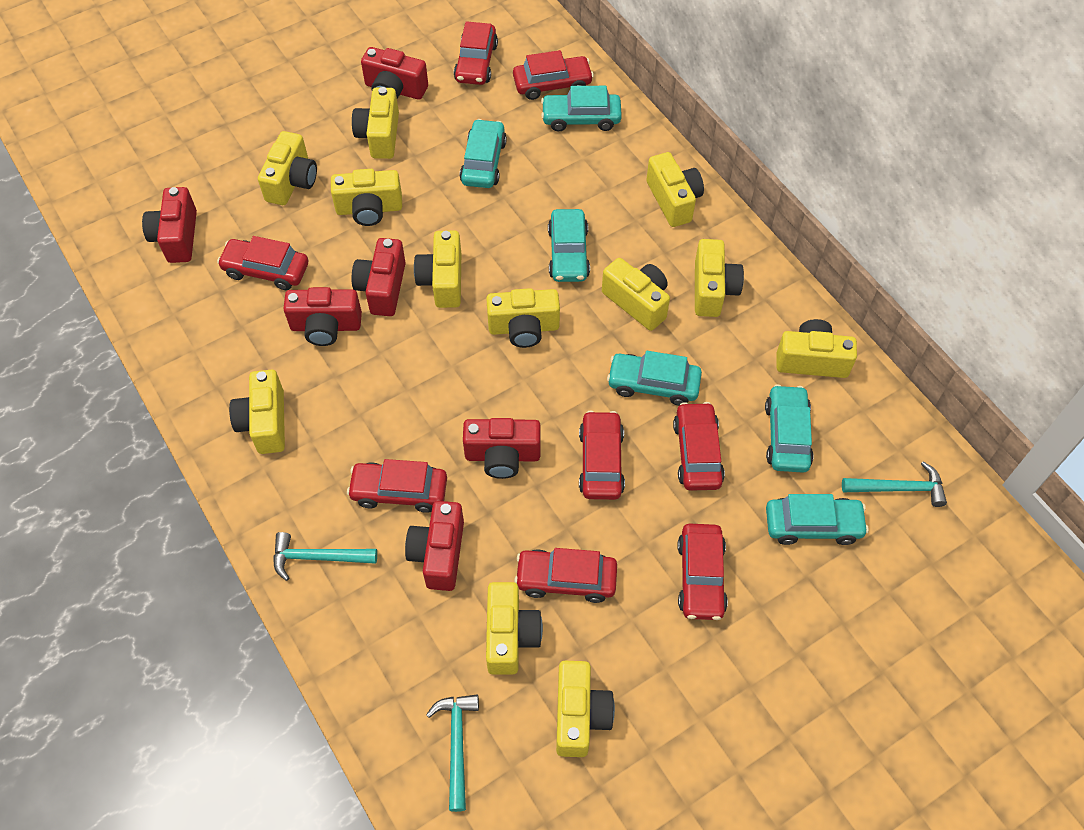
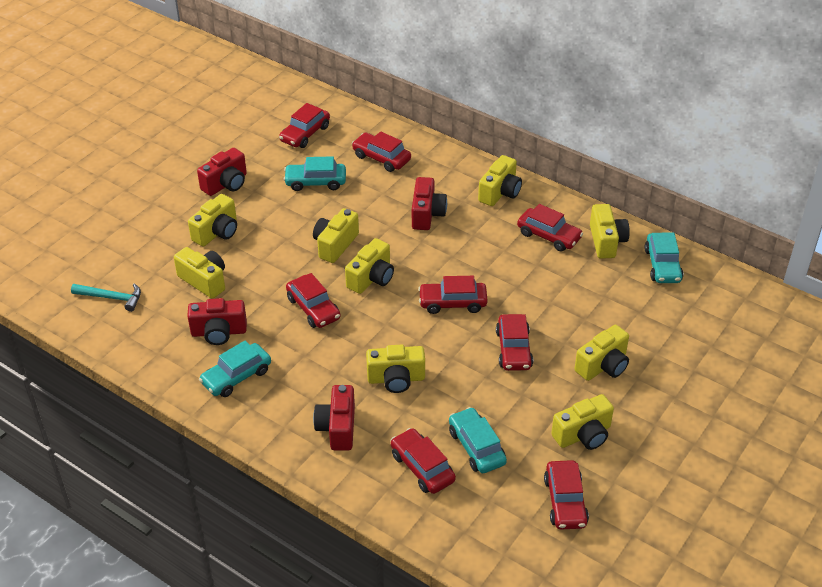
red camera: [142,187,197,263] [283,287,362,346] [352,238,406,316] [361,47,428,100] [405,501,464,591] [463,418,541,479] = 6 -> [187,298,247,345] [197,148,247,196] [313,385,355,450] [412,177,447,230] = 4
turquoise car: [460,119,507,188] [541,86,622,132] [548,209,590,282] [607,351,702,406] [765,384,814,473] [766,494,869,545] = 6 -> [199,341,271,397] [284,156,346,191] [449,407,507,473] [644,232,683,283] = 4
turquoise hammer: [273,532,377,581] [426,695,479,812] [842,462,947,507] = 3 -> [71,283,141,312] = 1
yellow camera: [229,369,285,454] [258,131,317,205] [331,169,402,226] [352,87,399,159] [414,230,461,308] [486,288,560,348] [486,582,543,675] [556,661,615,757] [602,258,670,331] [646,152,704,227] [695,239,744,317] [776,319,857,378] = 12 -> [174,247,225,299] [188,194,237,246] [313,208,359,263] [345,238,394,294] [366,344,425,393] [478,155,522,206] [551,394,614,450] [574,325,629,381] [590,204,630,259] = 9

